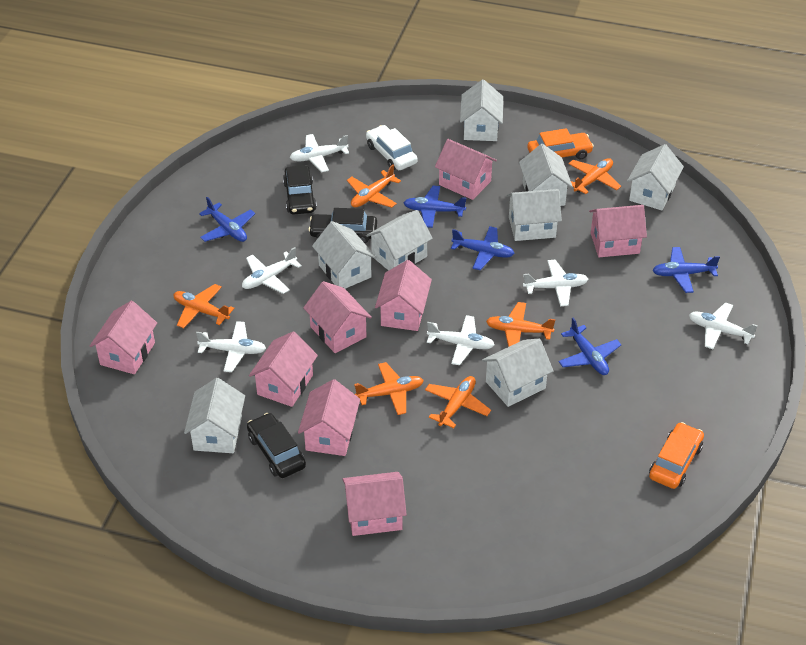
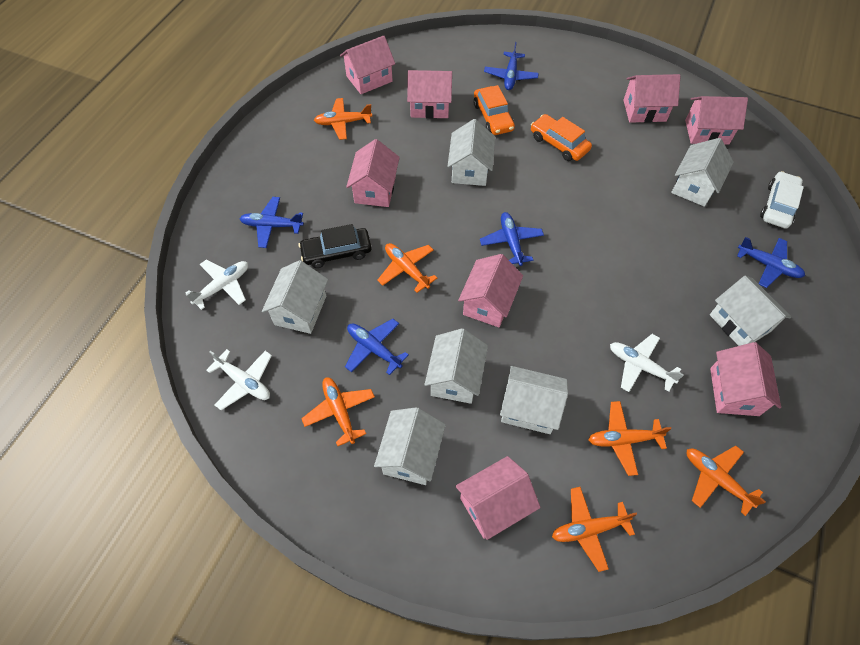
black car: [247,413,306,478] [283,165,317,214] [308,208,377,243] = 3 -> [299,224,372,268] = 1
white house: [184,378,245,453] [312,221,377,289] [366,210,433,271] [460,80,503,141] [482,339,553,407] [507,189,562,241] [519,144,573,206] [627,144,684,210] = 8 -> [262,260,328,334] [374,407,446,485] [424,328,488,404] [447,119,495,186] [500,366,568,434] [671,138,734,207] [710,276,791,346] = 7
white plane: [196,321,266,372] [242,247,302,294] [290,134,349,172] [427,315,495,365] [523,260,588,306] [689,302,758,349] = 6 -> [186,260,248,310] [206,349,272,410] [610,334,684,392] = 3

